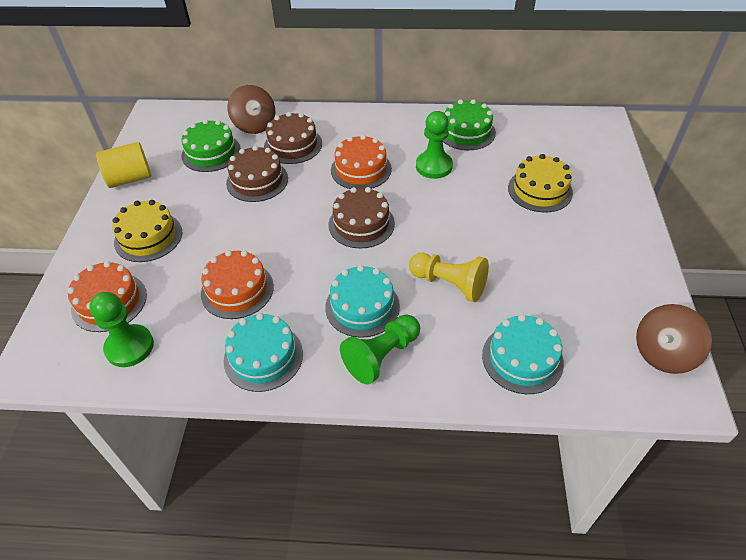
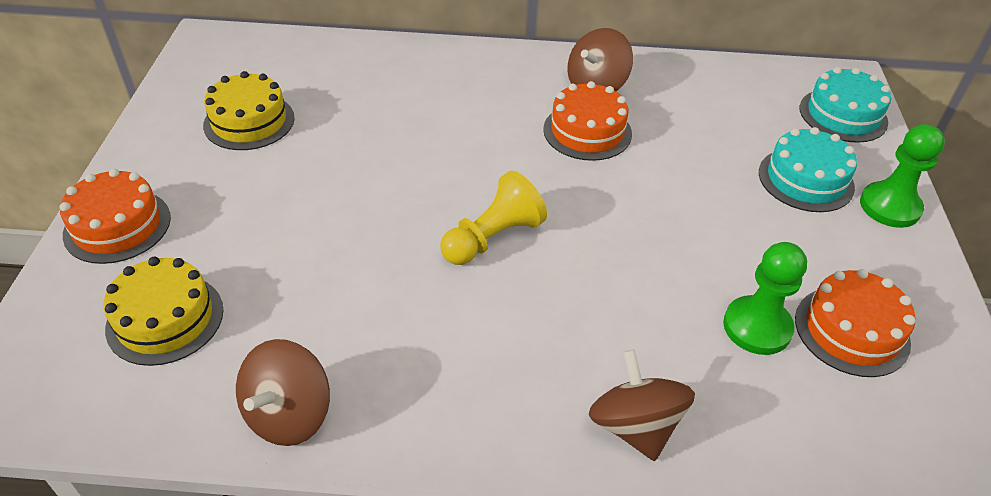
brown cake: [226,146,288,202] [264,112,322,164] [329,187,395,248] = 3 -> none = 0
brown spinning top: [227,85,276,134] [636,304,712,374] = 2 -> [236,339,330,446] [567,28,633,91] [589,349,695,461] = 3
green cake: [181,119,241,172] [443,99,496,150] = 2 -> none = 0
green pawn: [89,292,154,367] [340,315,420,385] [416,111,453,179] = 3 -> [723,242,807,355] [860,124,945,228] = 2
turquoise cake: [224,313,303,392] [325,265,400,338] [482,314,564,394] = 3 -> [759,127,857,212] [800,67,891,143] = 2
yellow cylinder: [96,142,151,188] = 1 -> none = 0

